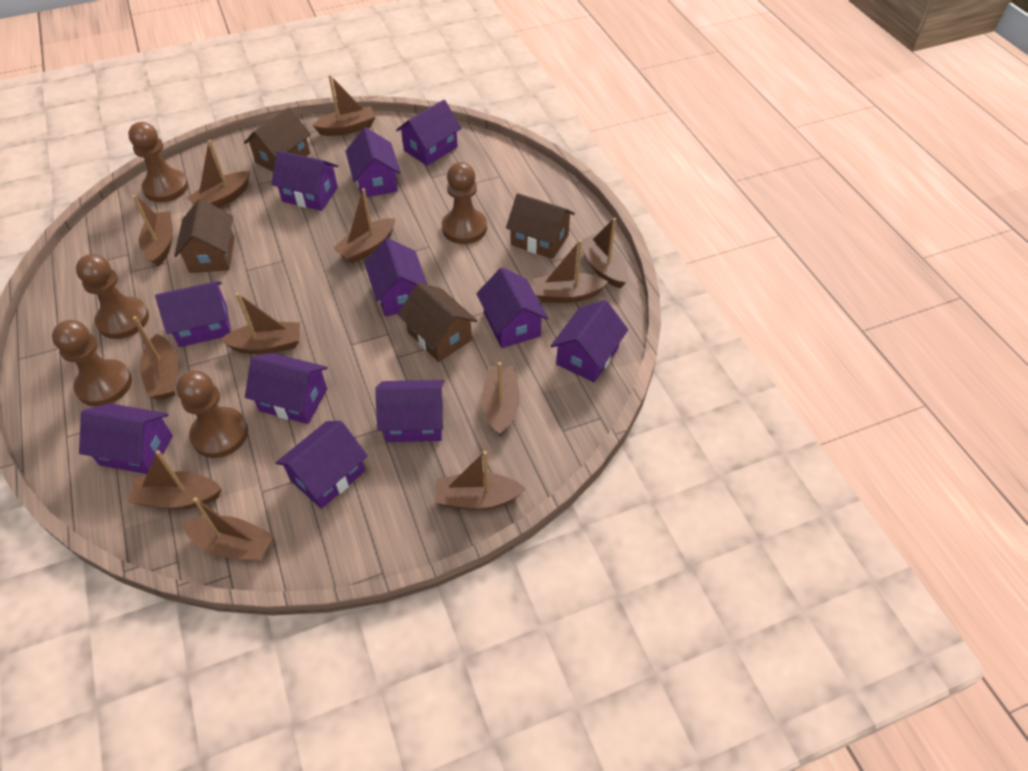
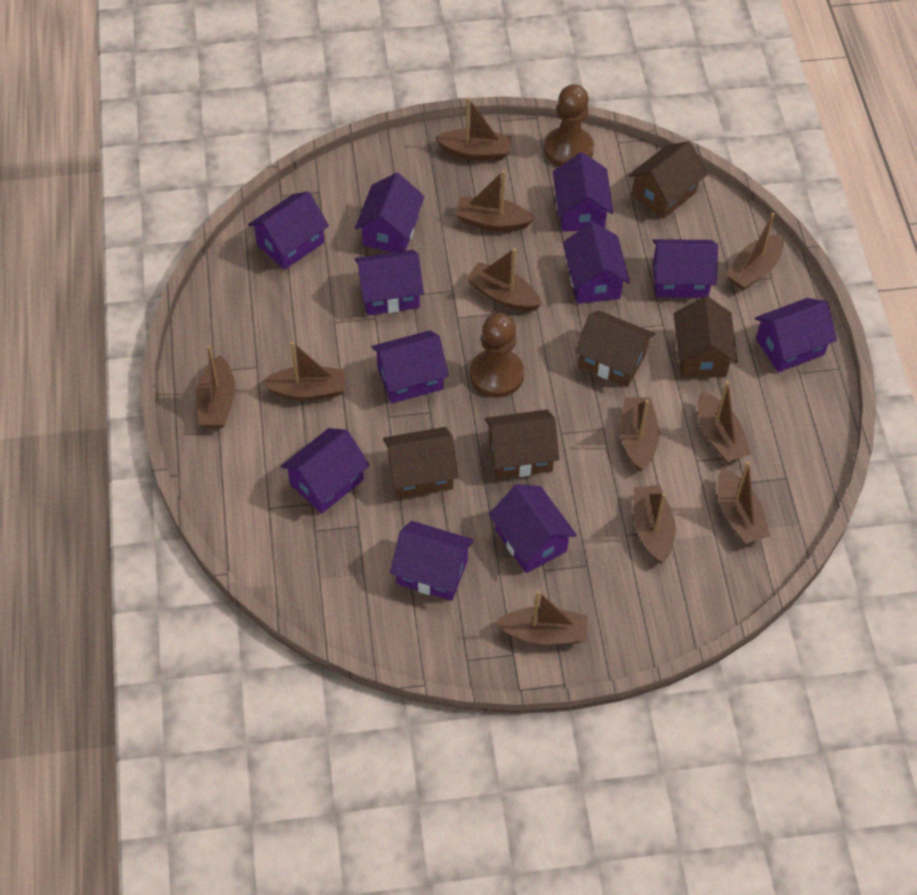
brown boat: [128,450,222,509] [133,195,173,267] [133,316,178,400] [183,497,274,561] [187,140,250,208] [220,293,300,354] [312,75,375,136] [333,188,395,264] [435,451,526,510] [482,362,520,436] [533,240,608,303] [578,218,628,288] = 12 -> [196,345,235,428] [261,342,345,400] [435,97,511,160] [455,171,535,231] [466,248,542,312] [495,590,587,645] [620,397,659,471] [634,485,676,564] [697,381,751,463] [717,461,770,544] [725,213,784,291] = 11
brown house: [174,199,235,273] [244,107,311,171] [398,282,477,362] [506,193,575,259] = 4 -> [383,427,458,499] [485,409,559,479] [575,310,655,387] [628,141,707,219] [674,296,738,378] = 5
brown pawn: [52,320,132,406] [76,254,149,339] [128,122,188,202] [176,371,248,458] [442,162,487,244] = 5 -> [470,313,524,398] [544,84,594,167] = 2

